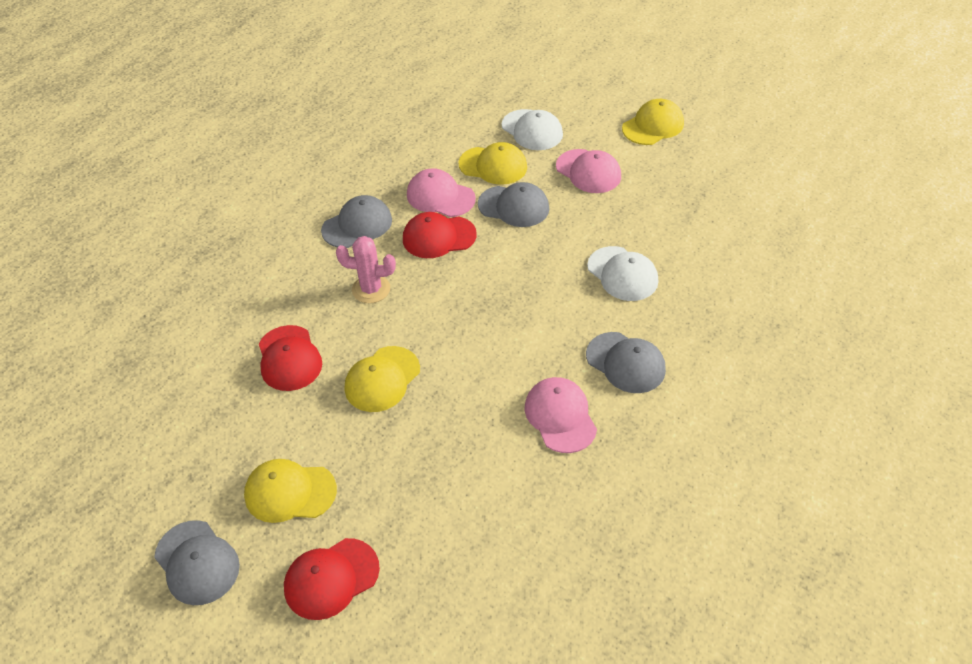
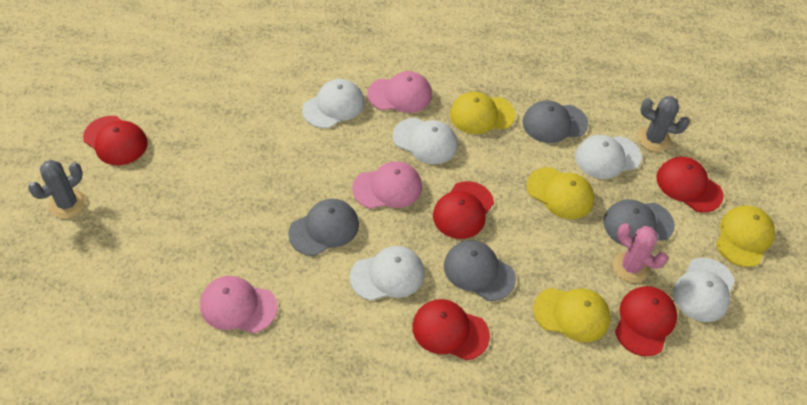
grey cactus: none = 0 -> [28,160,86,219] [638,96,689,152] = 2
red cap: [259,325,322,391] [284,538,380,620] [403,212,477,258] = 3 -> [83,116,148,165] [412,299,490,360] [433,181,494,239] [615,286,677,356] [656,157,723,213] = 5
white cap: [502,109,563,150] [587,246,658,301] = 2 -> [302,79,364,128] [350,246,425,301] [393,118,458,164] [575,135,642,179] [673,258,735,322] = 5

